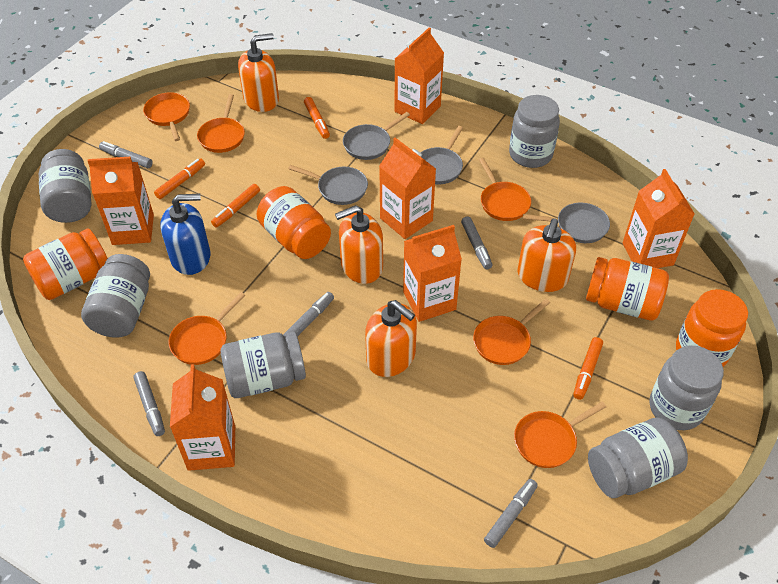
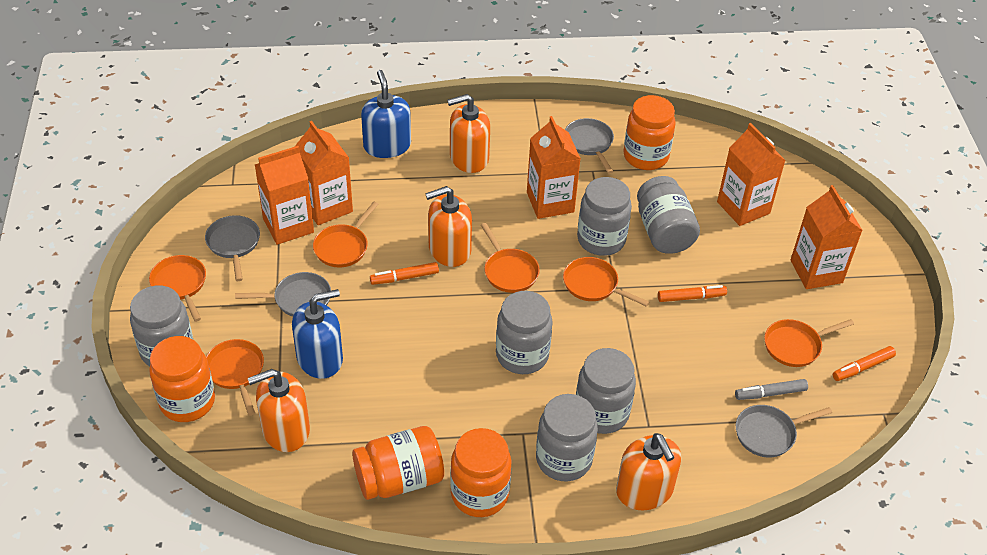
blue soap dispenser: [160,194,210,275] = 1 -> [292,289,343,379] [361,70,411,158] = 2
grey marker: [99,141,153,168] [133,371,165,436] [283,292,334,337] [461,216,492,270] [484,479,538,548] = 5 -> [735,379,808,400] = 1
orange carton: [88,157,154,245] [170,364,235,471] [379,138,436,239] [395,27,444,124] [403,225,462,322] [623,169,695,268] = 6 -> [255,146,314,245] [294,121,353,225] [527,116,581,219] [717,123,786,226] [791,185,863,289] = 5
orange marker: [154,158,205,199] [211,184,260,227] [304,97,330,139] [573,337,603,400] = 4 -> [370,262,439,285] [658,285,727,302] [833,346,896,381] = 3

